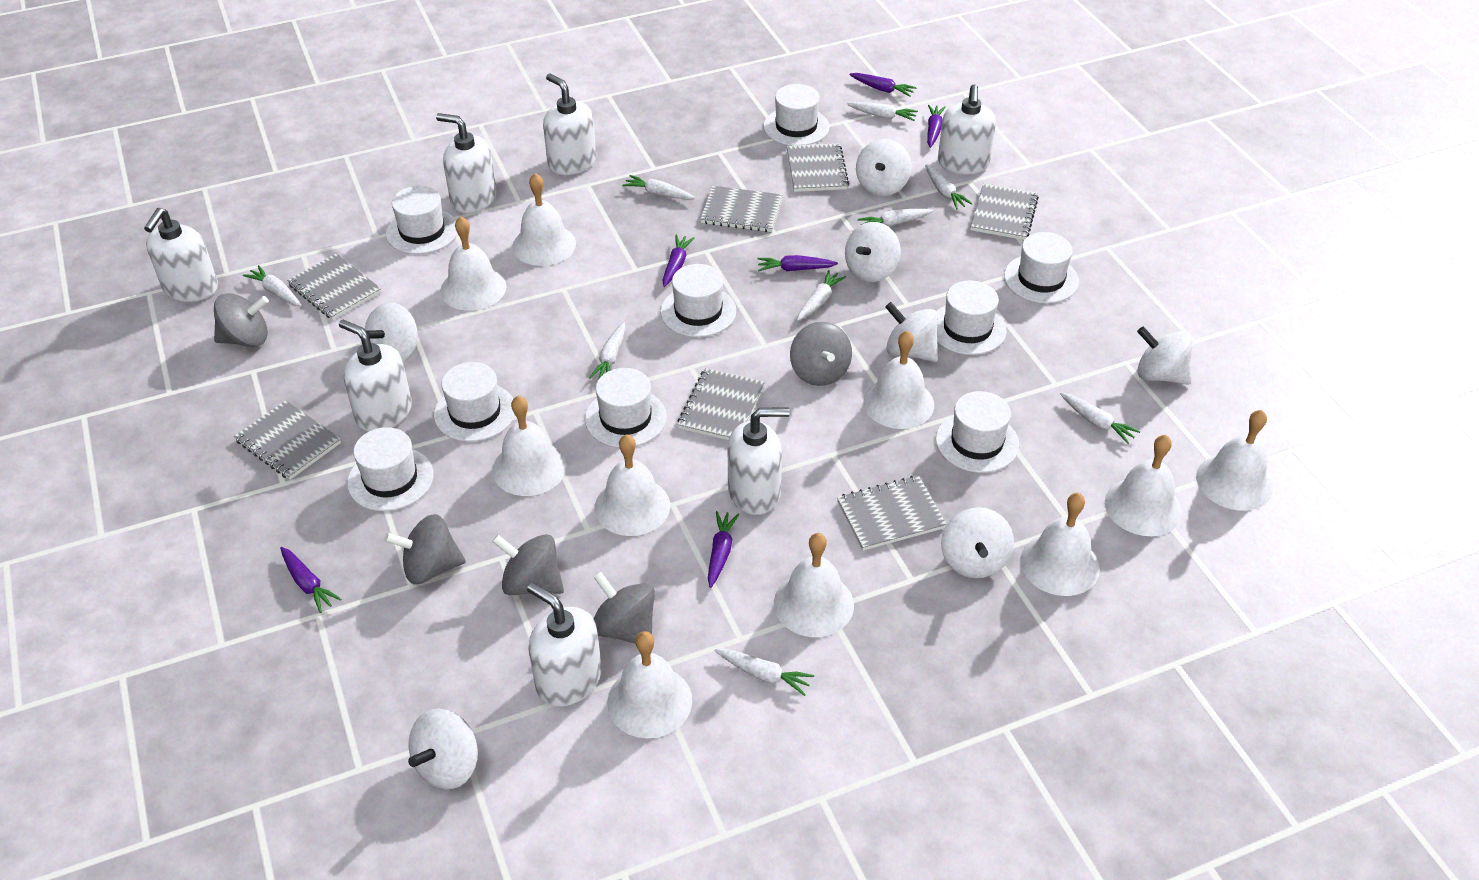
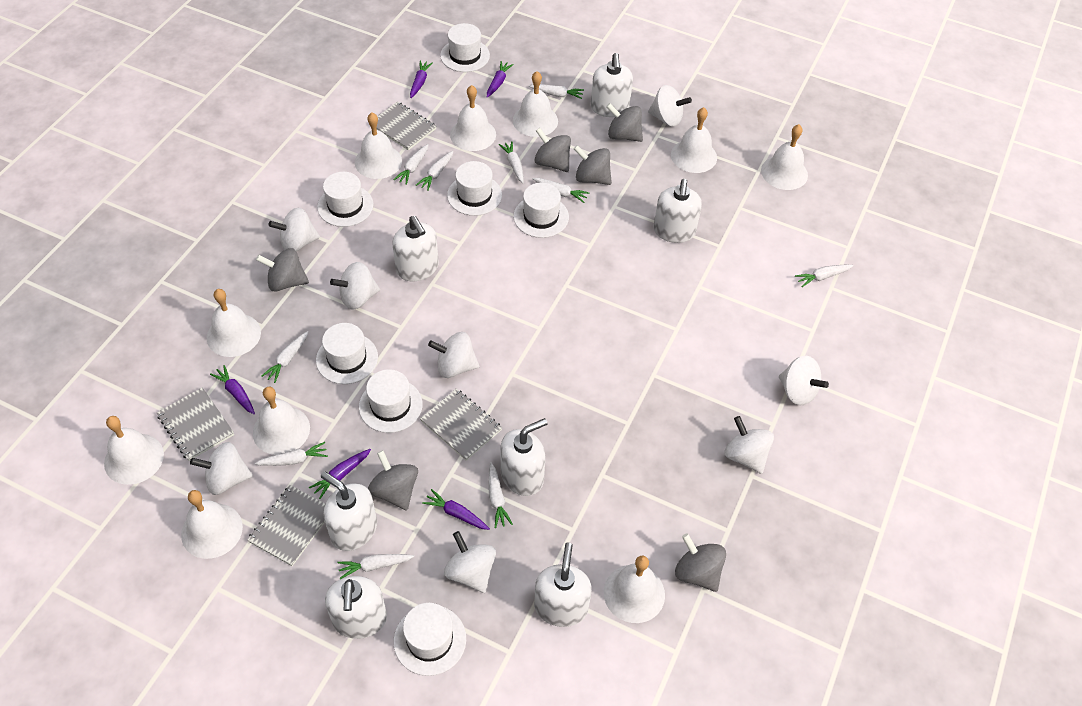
grey notebook: [234,400,341,480] [287,254,381,320] [677,368,765,440] [700,186,783,232] [787,143,849,192] [837,476,947,551] [970,183,1039,240] = 7 -> [157,388,234,461] [247,485,325,566] [377,101,437,150] [420,388,502,461] = 4
grey spinning top: [214,293,269,347] [384,514,466,584] [492,534,564,595] [594,572,655,644] [790,322,852,386] = 5 -> [256,248,309,292] [368,450,418,511] [535,128,571,172] [574,145,612,185] [606,103,643,142] [675,533,726,592] = 6
purple carrot: [280,547,342,613] [662,235,695,287] [708,511,739,588] [757,255,838,271] [849,73,917,97] [927,105,946,148] = 6 -> [210,365,255,414] [309,449,371,499] [410,60,433,98] [422,489,490,530] [487,61,514,98] = 5
white carrot: [243,265,301,306] [589,322,626,379] [622,175,695,200] [715,649,814,696] [797,270,846,321] [847,102,918,121] [858,209,933,227] [925,165,973,209] [1060,393,1141,444] = 9 -> [255,442,328,466] [262,331,308,383] [337,554,414,579] [394,144,428,185] [416,151,453,191] [488,462,513,528] [499,141,524,183] [529,84,584,99] [533,178,589,203] [795,264,853,287] = 10
white hat: [347,427,433,511] [386,186,457,254] [434,362,515,442] [585,368,667,448] [660,264,736,337] [763,84,830,145] [936,281,1007,355] [936,391,1019,473] [1004,232,1079,303] = 9 -> [316,323,378,384] [317,172,373,227] [359,369,423,433] [393,603,466,676] [440,23,490,72] [447,161,502,216] [513,183,569,238] = 7
white spinning top: [365,302,417,362] [408,709,478,789] [845,222,901,282] [856,139,912,196] [885,302,938,362] [941,507,1014,578] [1137,326,1193,385] = 7 -> [190,442,253,495] [269,208,320,251] [330,262,380,310] [428,332,479,378] [444,531,496,593] [648,85,692,127] [725,416,774,474] [779,356,829,406] = 8

